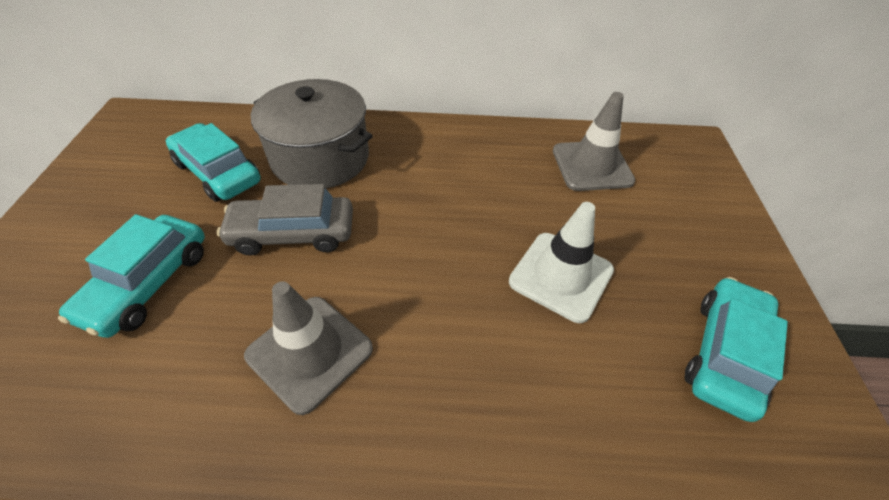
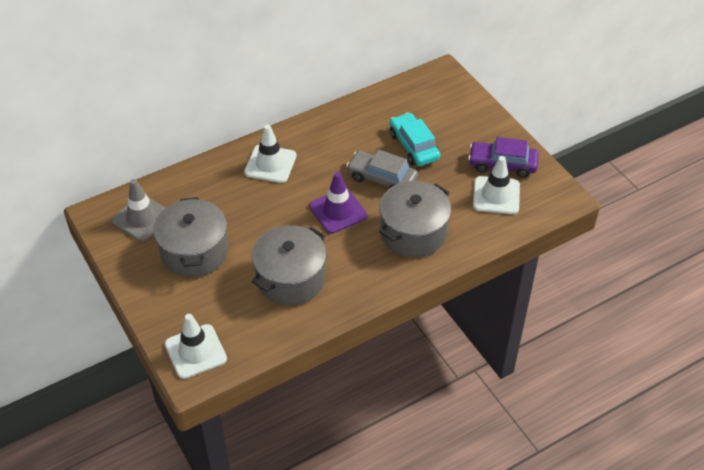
grey pot: [251,79,373,188] = 1 -> [153,197,228,277] [252,225,327,305] [379,181,451,257] = 3
grey traffic cone: [244,281,373,415] [553,92,635,191] = 2 -> [112,179,165,242] = 1
purple car: none = 0 -> [468,137,539,178] = 1
purple traffic cone: none = 0 -> [309,172,367,234] = 1
turquoise car: [58,214,205,338] [166,123,261,202] [685,277,788,422] = 3 -> [390,113,440,166] = 1
white traffic cone: [509,202,614,323] = 1 -> [165,314,227,379] [244,125,297,183] [473,156,520,214] = 3

